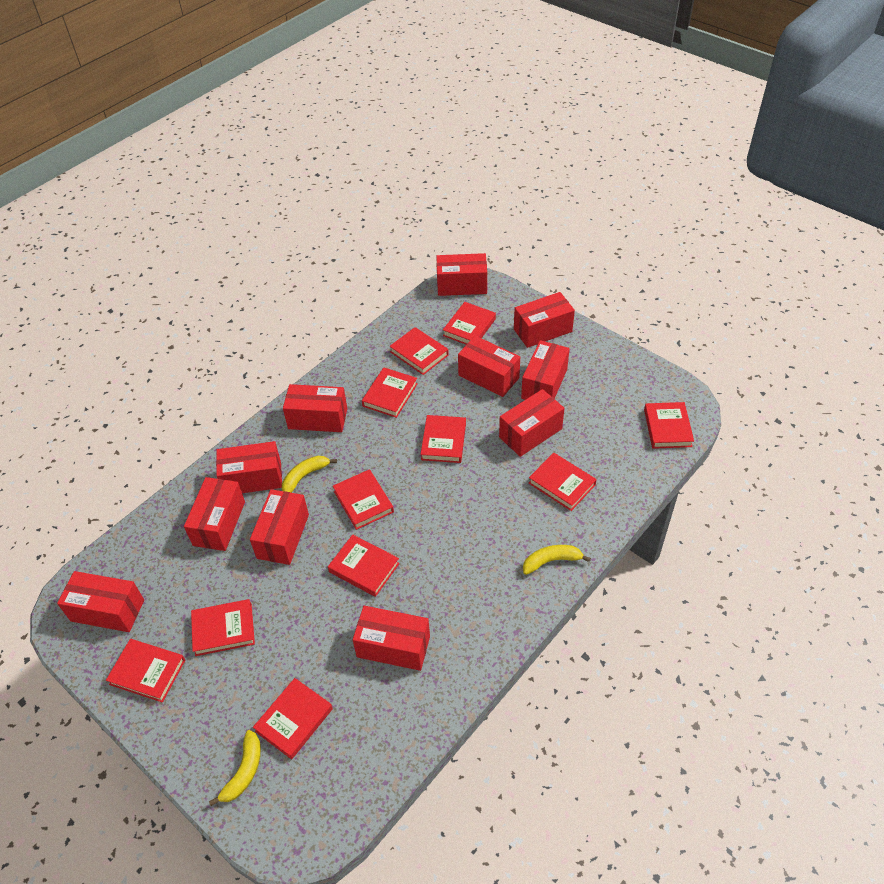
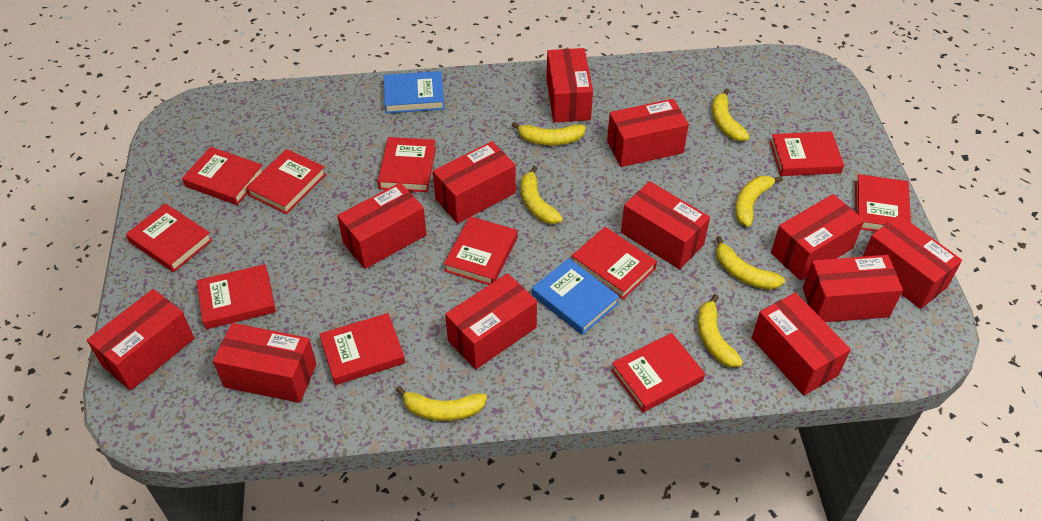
blue book: none = 0 -> [384,71,444,113] [532,258,619,335] = 2
red box: [57,571,144,632] [184,477,245,551] [216,441,282,493] [250,489,309,565] [283,384,347,432] [353,606,430,671] [436,253,487,296] [458,336,520,397] [499,389,565,457] [514,292,575,348] [521,340,570,400] = 11 -> [87,289,194,391] [213,323,317,403] [337,182,427,269] [433,141,516,223] [445,273,537,369] [547,48,593,122] [607,99,689,167] [621,181,710,269] [752,292,851,396] [771,194,864,280] [803,255,903,322] [863,215,962,309] = 12
yellow banana: [209,730,261,806] [282,456,337,493] [523,545,591,575] = 3 -> [396,386,487,421] [512,122,586,145] [521,166,563,224] [698,294,743,367] [712,88,750,141] [716,236,785,290] [735,176,783,227] = 7

